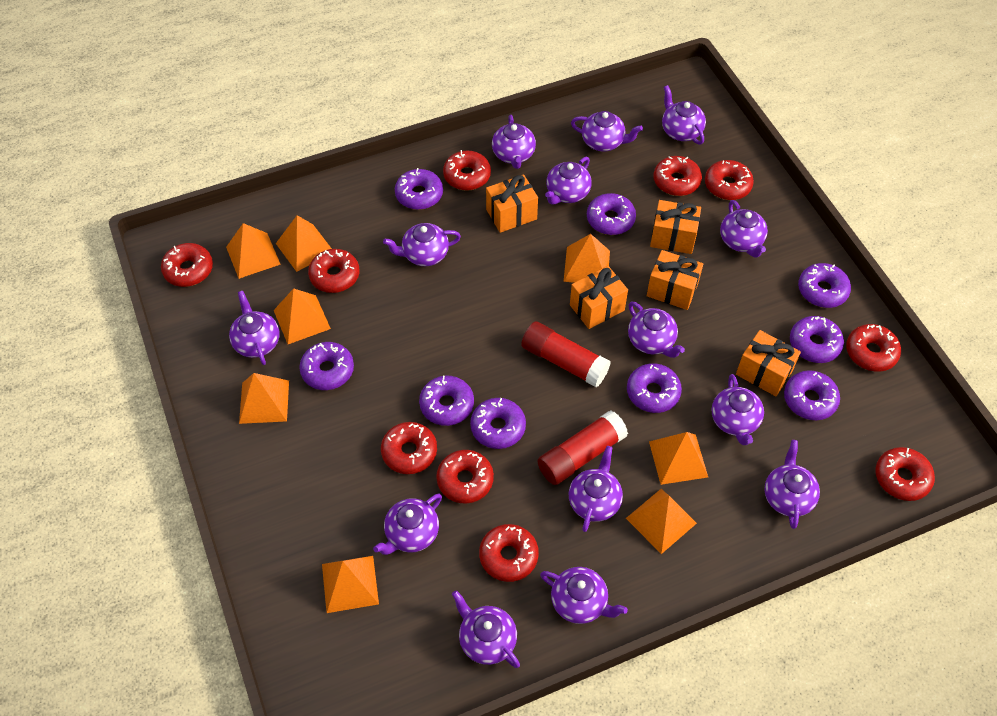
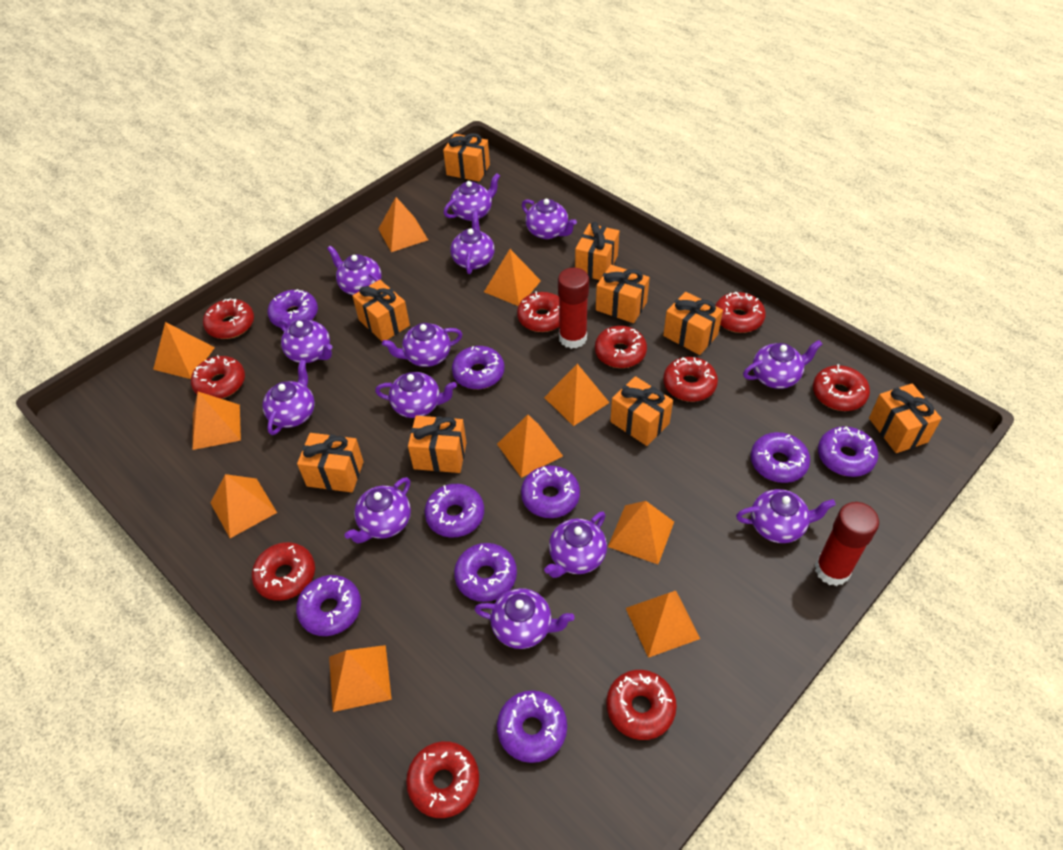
orange gift: [486,174,538,233] [570,266,628,329] [647,250,703,310] [650,200,701,254] [736,330,801,396] = 5 -> [297,433,364,492] [352,280,410,341] [408,416,467,473] [443,133,490,182] [575,222,619,280] [596,265,650,323] [610,376,673,446] [663,292,723,355] [869,384,942,453] = 9
orange pyramid: [226,223,281,279] [239,373,289,424] [274,288,331,344] [276,215,332,272] [322,556,379,613] [564,234,610,283] [626,489,697,554] [649,432,708,485] = 8 -> [153,322,215,379] [192,392,241,450] [211,474,277,538] [329,645,392,712] [378,197,428,252] [484,249,541,306] [497,415,563,478] [544,364,610,426] [608,501,674,564] [626,591,700,658] = 10
purple teapot: [229,291,280,365] [373,494,442,555] [383,223,461,266] [452,590,520,668] [492,115,536,169] [540,567,628,624] [545,157,592,205] [569,446,623,532] [571,111,643,151] [628,301,685,358] [662,85,706,145] [711,374,764,445] [720,200,768,258] [764,440,820,529] = 14 -> [262,360,315,435] [279,319,332,363] [327,246,381,295] [344,477,411,543] [375,372,457,418] [382,323,462,367] [444,173,500,221] [451,211,494,274] [474,588,575,649] [522,199,577,239] [544,512,607,578] [736,489,836,543] [743,340,822,389] = 13

